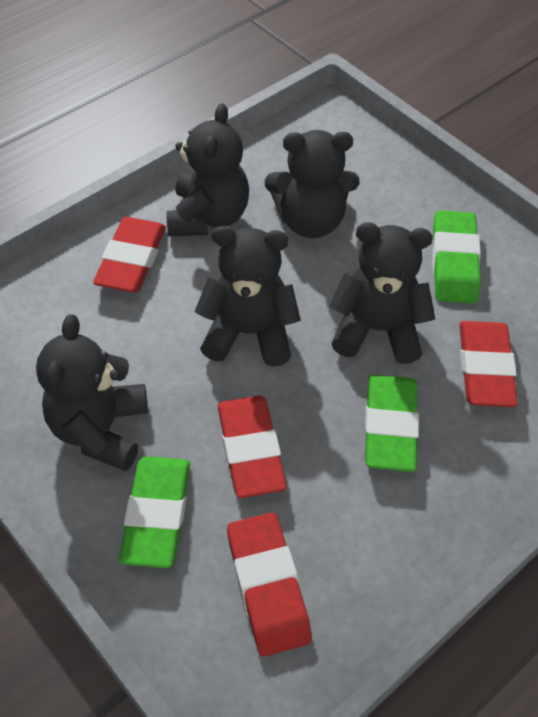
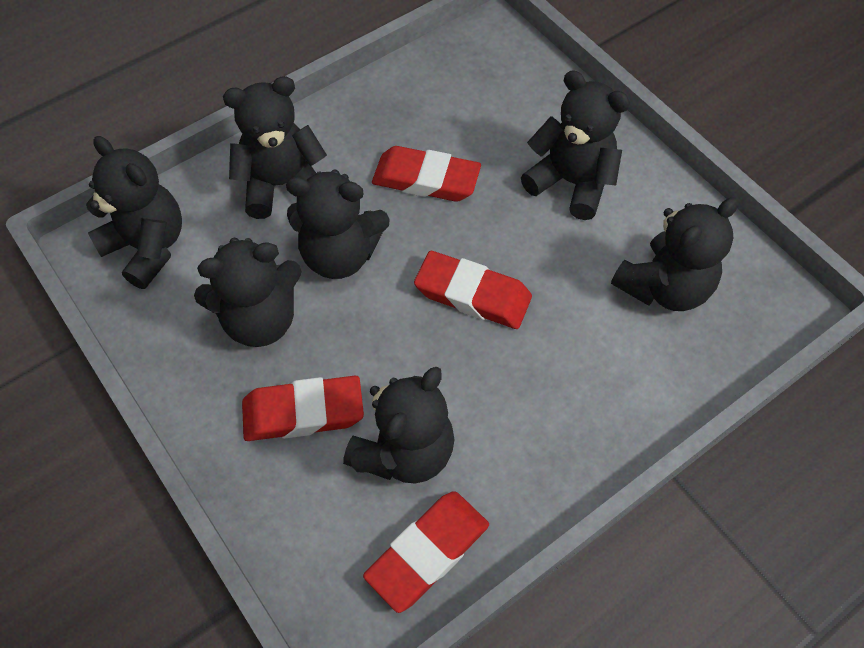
black teddy bear: [36,314,148,471] [166,103,249,236] [194,226,301,366] [265,130,359,238] [329,222,435,364] = 5 -> [86,136,182,289] [194,238,302,347] [223,76,327,219] [286,170,390,279] [343,367,455,484] [521,70,630,220] [611,197,738,311] = 7
green eraser: [119,456,190,568] [365,375,419,472] [432,210,481,303] = 3 -> none = 0

